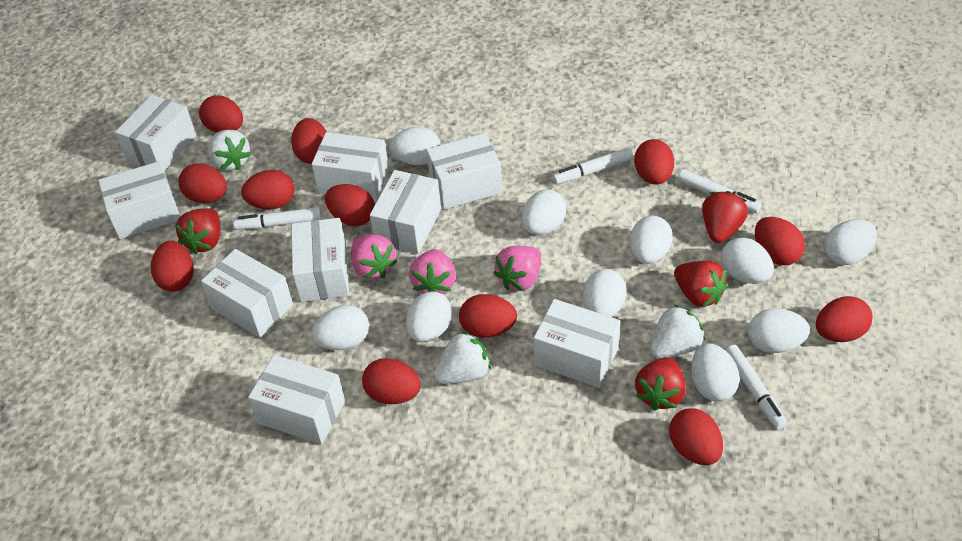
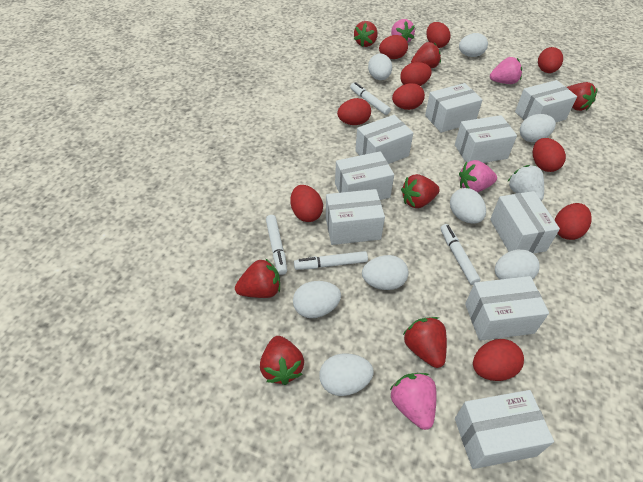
pink strawberry: [351,235,397,279] [409,249,456,294] [493,246,541,291] = 3 -> [390,373,436,430] [391,19,415,43] [459,160,497,192] [490,57,522,84] = 4
red egg: [151,241,194,292] [178,164,227,203] [199,95,243,133] [241,170,294,209] [291,118,327,164] [325,184,375,226] [362,358,421,404] [459,294,517,338] [634,139,674,184] [669,408,723,465] [755,217,805,265] [816,296,873,342] = 12 -> [291,185,323,222] [337,98,371,125] [379,35,408,59] [392,83,425,110] [400,62,432,86] [426,22,450,48] [473,339,524,381] [533,138,566,172] [538,47,563,73] [554,203,592,240] = 10
red strawberry: [175,208,220,254] [635,357,686,411] [674,260,728,307] [702,191,748,243] = 4 -> [235,258,280,298] [260,336,304,385] [354,21,378,47] [401,174,440,208] [403,317,447,368] [411,42,441,68] [567,82,598,111] = 7
white egg: [312,305,369,350] [389,127,441,165] [406,291,452,342] [522,189,566,235] [583,269,627,317] [630,216,673,264] [691,344,740,401] [721,238,774,284] [748,308,810,353] [824,219,877,265] = 10 -> [293,281,341,318] [319,353,374,396] [362,255,409,290] [368,54,392,80] [450,188,486,224] [459,33,488,57] [495,249,540,279] [520,114,556,142] = 8
white strawberry: [208,130,251,171] [434,331,491,384] [650,305,705,359] = 3 -> [508,165,544,201] = 1

